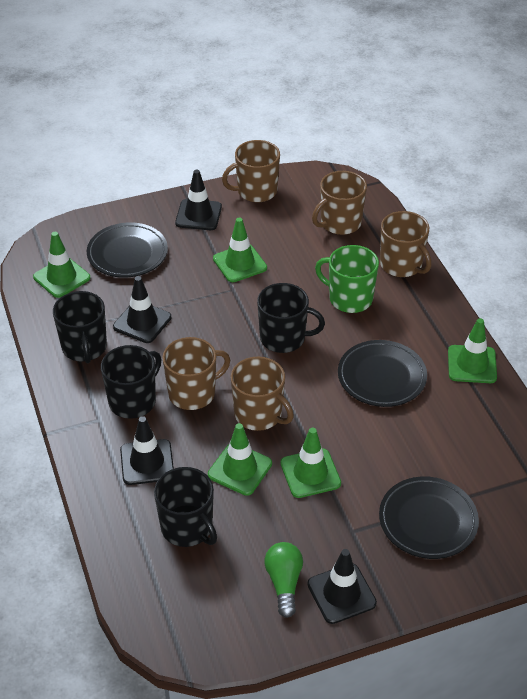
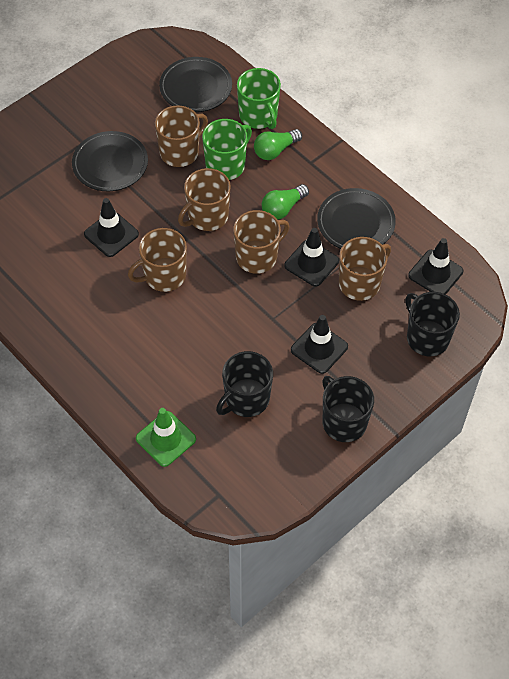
black mug: [53,291,107,364] [101,345,162,419] [154,467,217,547] [257,283,325,353] = 4 -> [216,351,273,417] [322,376,374,442] [406,292,460,356] = 3
green light bulb: [264,542,303,618] = 1 -> [254,129,302,160] [262,184,309,219] = 2
green mug: [315,245,379,313] = 1 -> [202,119,252,180] [237,68,281,129] = 2
green traffic cone: [33,232,90,298] [208,423,272,496] [213,218,267,282] [280,428,341,498] [448,318,497,383] = 5 -> [136,408,196,467] = 1

